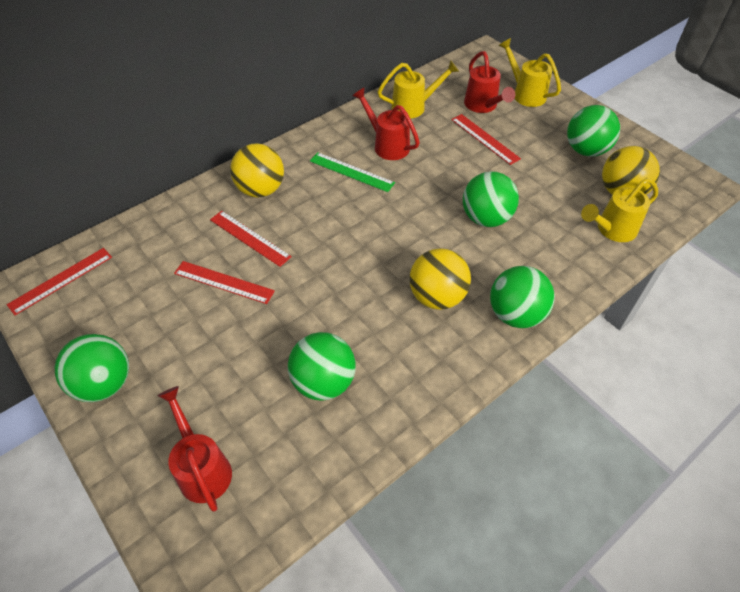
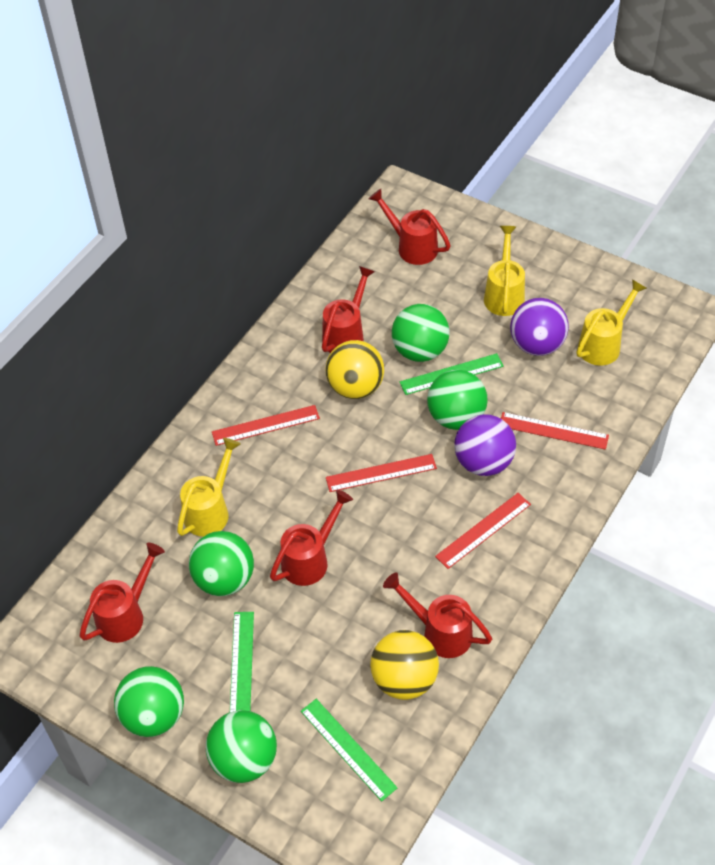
green ruler: [310,152,395,192] = 1 -> [230,612,254,712] [301,699,398,801] [400,353,504,395] = 3
purple ball: none = 0 -> [454,414,516,476] [510,298,569,356] = 2
red watering can: [157,386,232,512] [352,88,420,160] [464,51,515,113] = 3 -> [79,543,165,643] [270,490,353,586] [322,266,375,353] [369,189,451,265] [383,572,492,658] = 5
yellow ball: [230,143,284,198] [409,248,471,310] [602,146,660,195] = 3 -> [325,340,384,399] [370,630,439,700] = 2

